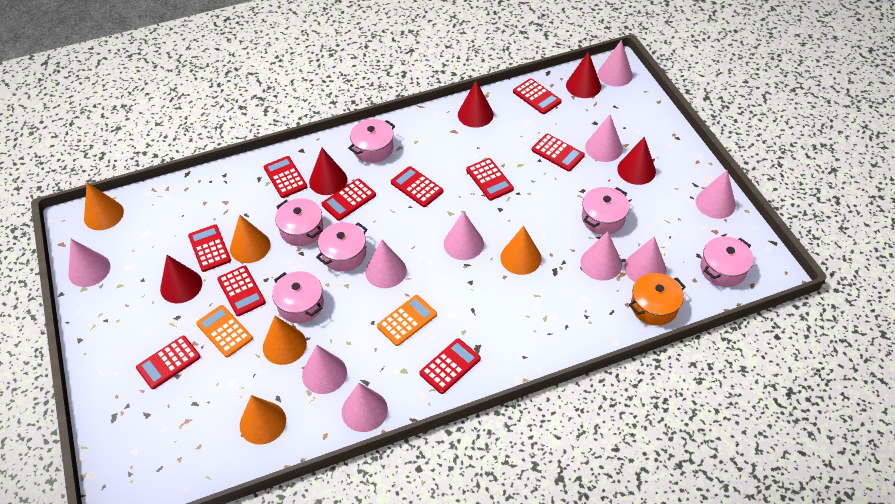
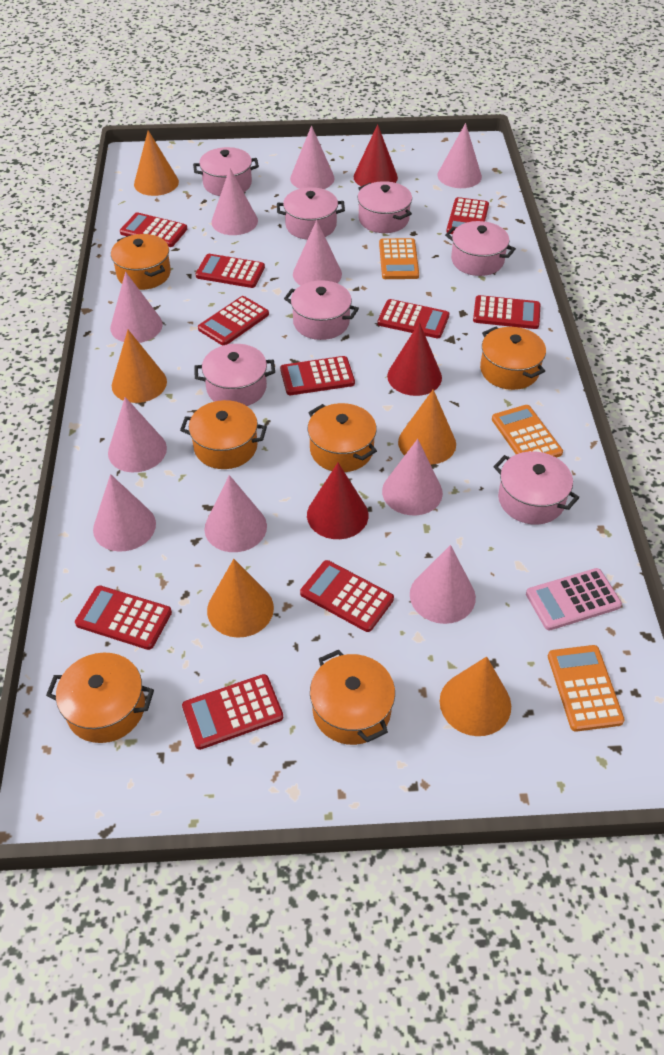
orange calculator: [196,305,253,357] [377,295,437,346] = 2 -> [379,238,419,279] [492,405,563,458] [548,645,625,732] = 3
orange pot: [629,273,686,326] = 1 -> [46,653,154,743] [111,234,171,290] [180,400,267,469] [308,403,377,472] [310,650,395,745] [480,327,546,390] = 6
pink calculator: none = 0 -> [526,568,622,630] = 1
pink pot: [272,271,324,323] [275,198,323,246] [316,222,367,272] [348,119,395,163] [582,187,630,235] [701,236,754,287] = 6 -> [193,147,259,196] [194,344,275,406] [277,187,345,240] [284,280,359,340] [358,181,412,233] [445,221,516,276] [493,451,579,524] = 7
red cone: [160,255,202,303] [309,148,347,195] [458,81,494,128] [566,51,601,98] [617,137,656,185] = 5 -> [307,463,368,539] [354,124,398,186] [387,322,442,396] = 3

